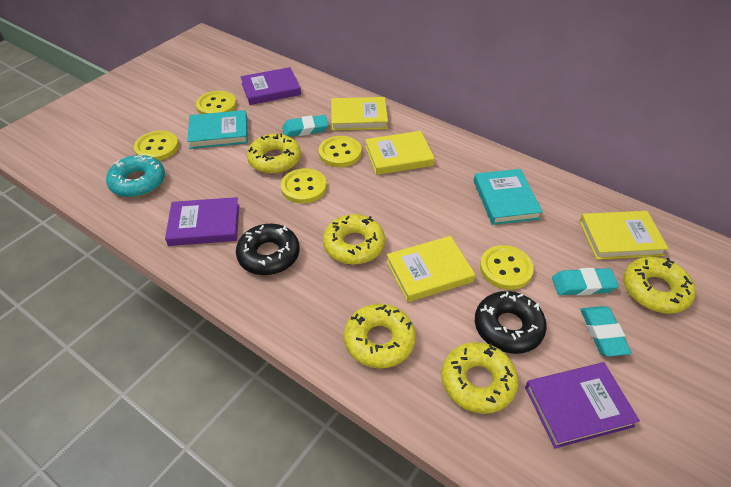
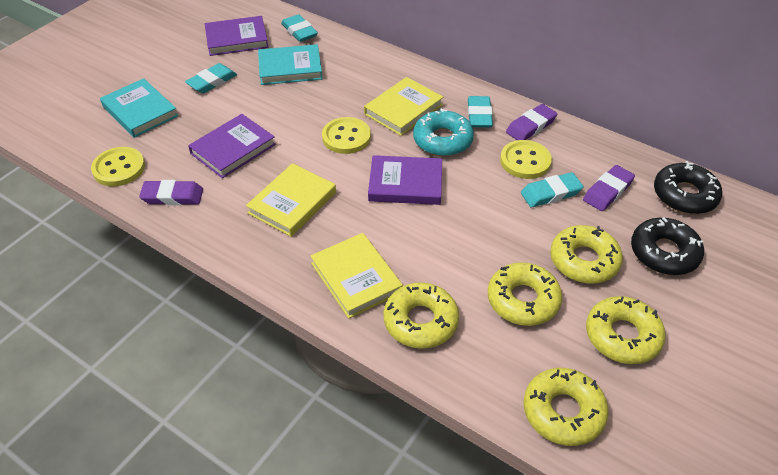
purple eraser: none = 0 -> [139,180,203,205] [506,104,557,140] [583,165,635,211] = 3
turquoise eraser: [282,115,329,137] [552,268,619,295] [580,306,632,357] = 3 -> [185,63,237,94] [281,14,318,42] [468,96,493,128] [521,172,583,207] = 4
yellow book: [331,97,388,131] [365,131,435,175] [386,236,475,302] [579,211,669,260] = 4 -> [246,163,336,237] [310,233,403,319] [364,77,443,136] = 3
yellow button: [134,131,179,161] [196,91,237,114] [281,168,327,204] [319,136,362,167] [480,245,534,290] = 5 -> [91,147,145,186] [322,117,371,154] [500,140,552,179] = 3

